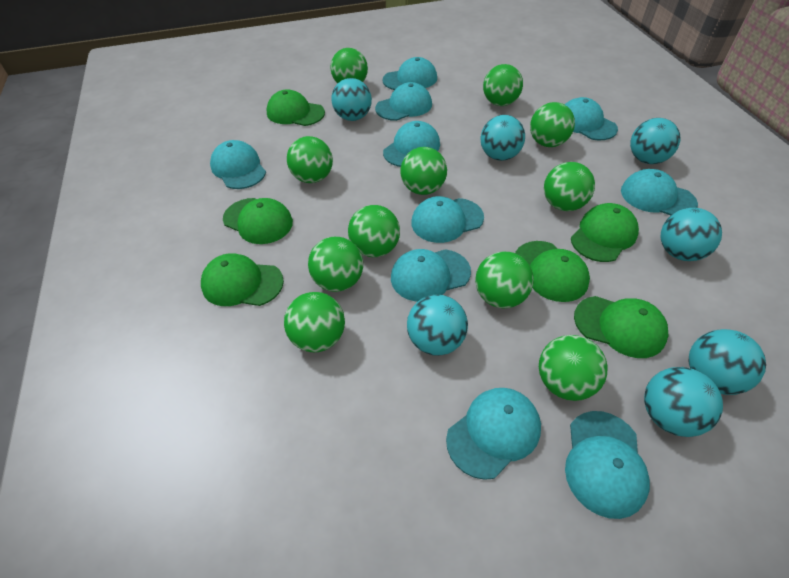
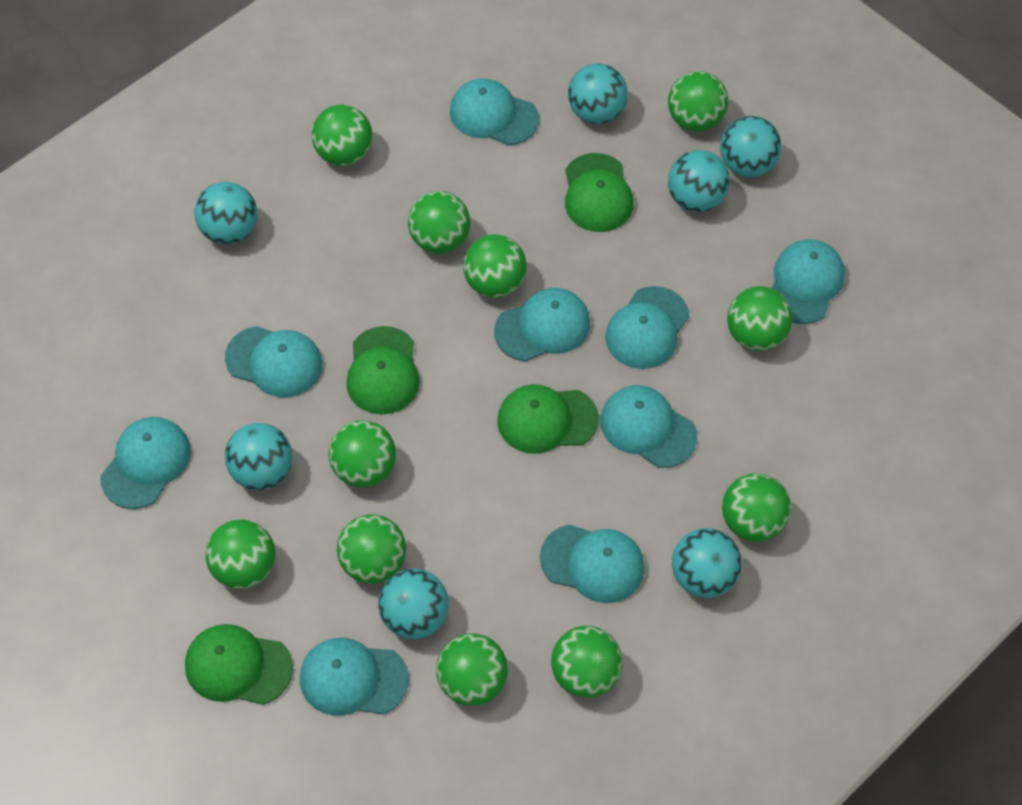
green cap: [201,253,284,306] [223,198,293,244] [266,89,325,126] [515,241,590,302] [571,203,639,262] [574,296,669,358] = 6 -> [185,624,293,705] [346,326,420,415] [497,384,599,454] [565,153,634,232] = 4
turquoise cap: [210,140,266,189] [375,82,432,121] [382,57,437,90] [383,121,440,167] [391,249,471,302] [411,196,484,243] [446,388,541,480] [564,97,618,140] [565,411,650,519] [621,169,698,215] = 10 -> [100,417,191,509] [225,326,322,397] [300,638,409,716] [450,78,539,145] [494,288,590,361] [540,524,645,603] [600,385,697,468] [605,286,689,369] [771,240,845,324] = 9

